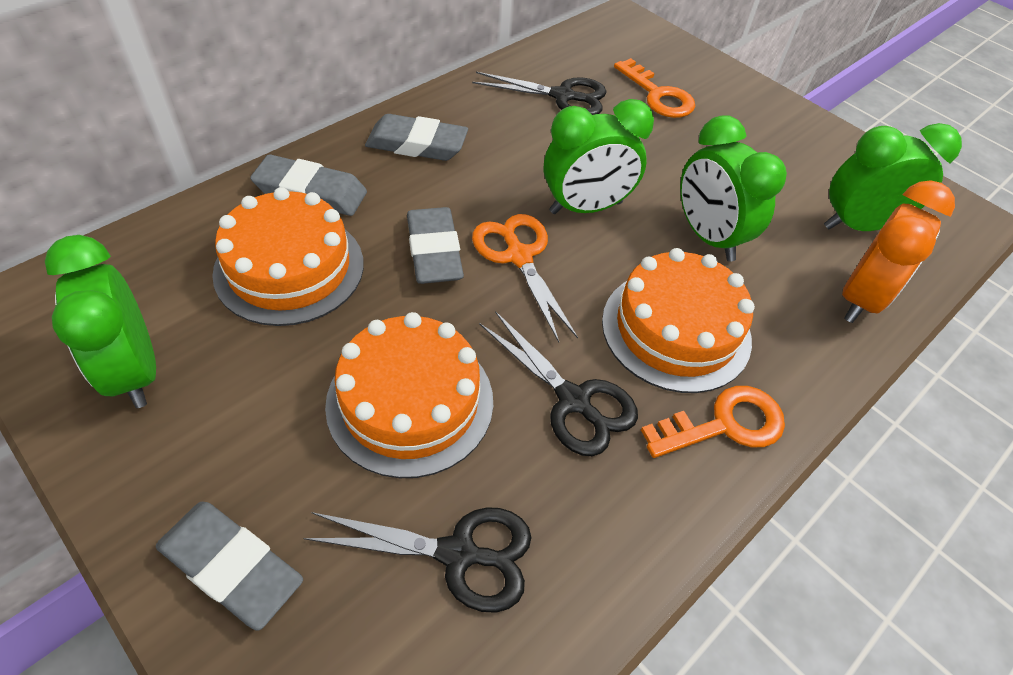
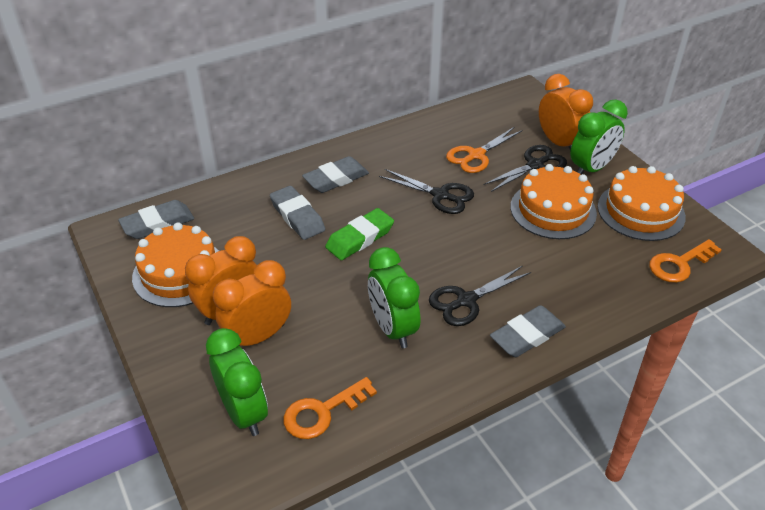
green clock: [45,235,156,408] [544,99,654,214] [680,115,787,262] [824,123,962,231] = 4 -> [206,328,268,436] [368,247,420,348] [570,99,628,175] = 3
green eraser: none = 0 -> [325,208,394,260] = 1
orange clock: [842,180,955,323] = 1 -> [185,236,257,325] [213,260,291,346] [539,74,593,152] = 3

